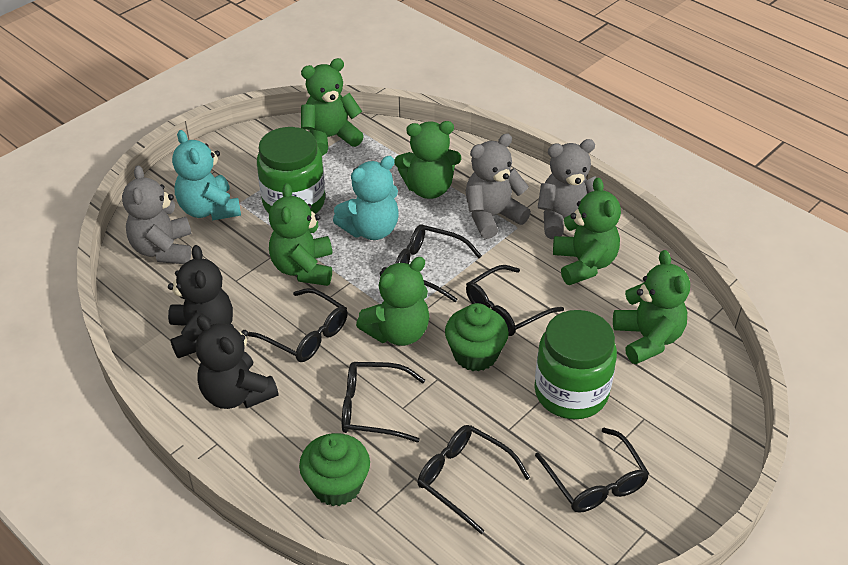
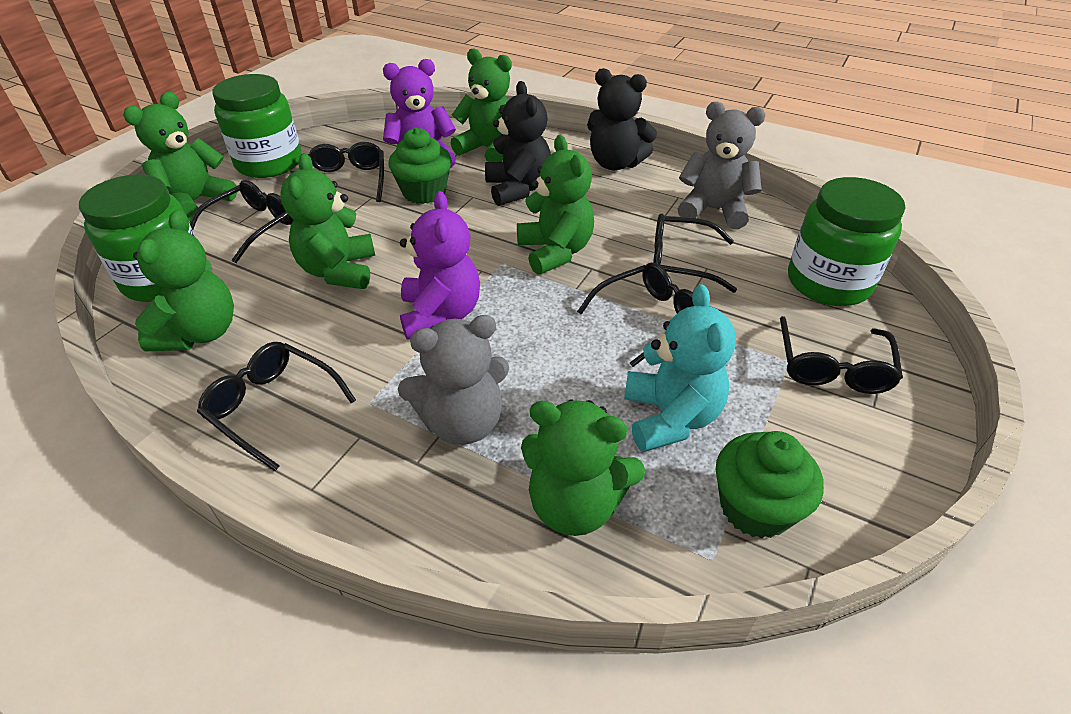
green jar: [257,127,325,214] [534,310,617,419] = 2 -> [79,174,195,302] [212,74,302,178] [788,177,905,306] = 3
grey teddy bear: [122,165,192,264] [466,133,531,239] [538,139,596,239] = 3 -> [398,315,509,445] [678,102,766,229] = 2
purple teddy bear: none = 0 -> [383,59,456,168] [400,191,480,340] = 2
turquoise teddy bear: [172,130,241,221] [333,156,399,240] = 2 -> [624,285,736,452] = 1

